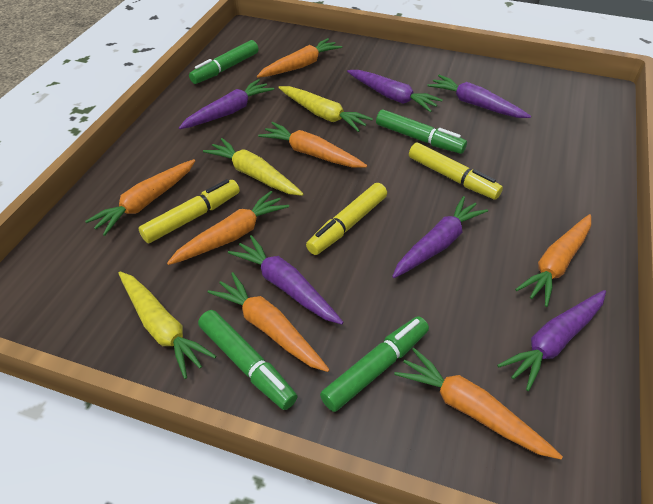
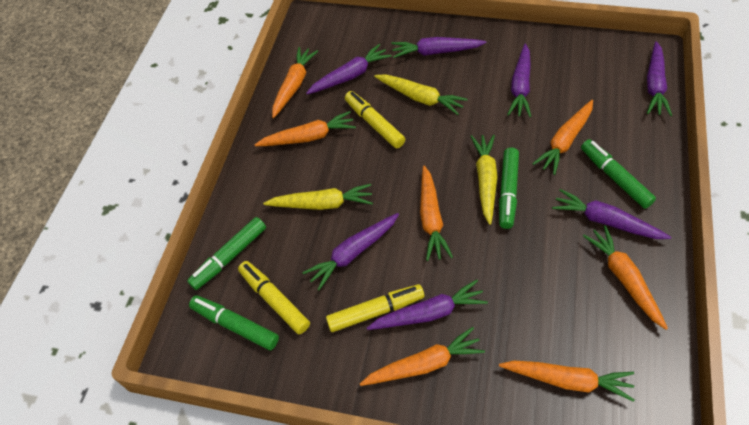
purple carrot: [179,79,274,129] [228,235,343,324] [347,70,443,112] [392,196,488,278] [428,75,531,118] [497,290,606,391] = 6 -> [302,213,399,290] [306,44,392,94] [367,280,488,330] [392,37,487,58] [507,44,531,117] [552,189,671,239] [647,41,672,116] = 7

